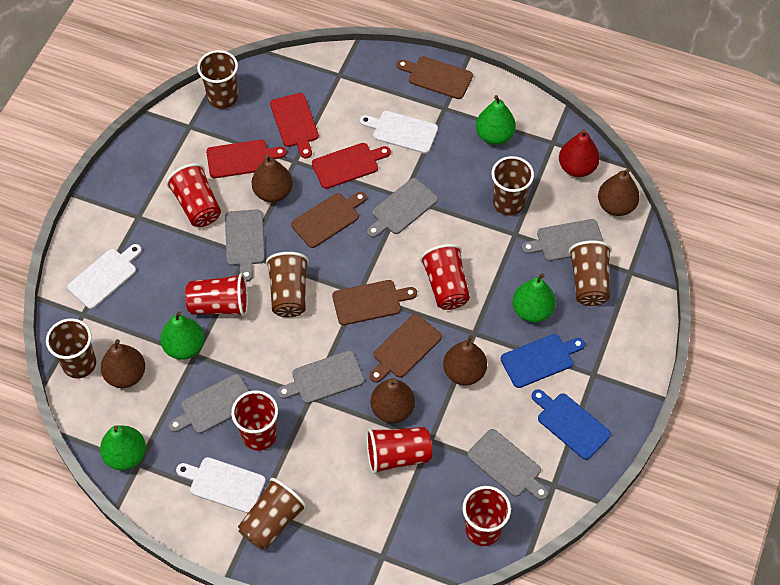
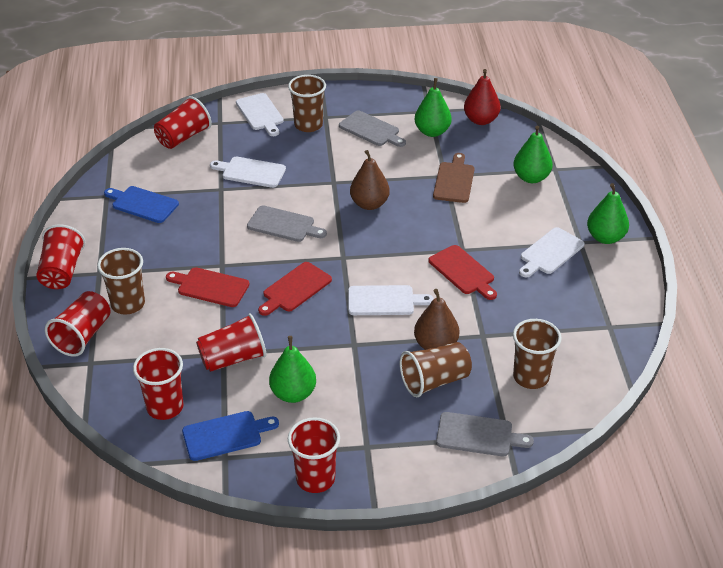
brown cup: [46,318,96,379] [197,50,238,109] [238,478,307,550] [266,252,309,317] [491,156,534,216] [569,240,612,306] = 6 -> [97,248,145,314] [288,75,326,132] [400,342,472,397] [513,319,562,389] = 4
brown cutting board: [291,192,367,248] [332,280,417,325] [370,314,442,383] [397,56,473,99] = 4 -> [433,153,475,203] = 1
brown pear: [101,339,145,388] [252,155,293,202] [371,378,415,423] [443,335,487,385] [598,168,640,216] = 5 -> [350,150,390,210] [414,289,459,350] = 2
grey cutting board: [168,374,249,434] [225,209,265,282] [277,351,364,404] [367,178,438,238] [467,429,548,500] [522,219,604,261] = 6 -> [247,206,327,242] [339,110,406,147] [436,412,534,456] = 3
white cutting board: [67,244,142,309] [176,457,266,513] [359,111,438,154] = 3 -> [210,157,286,188] [236,93,284,136] [348,285,434,315] [519,227,584,277] = 4

